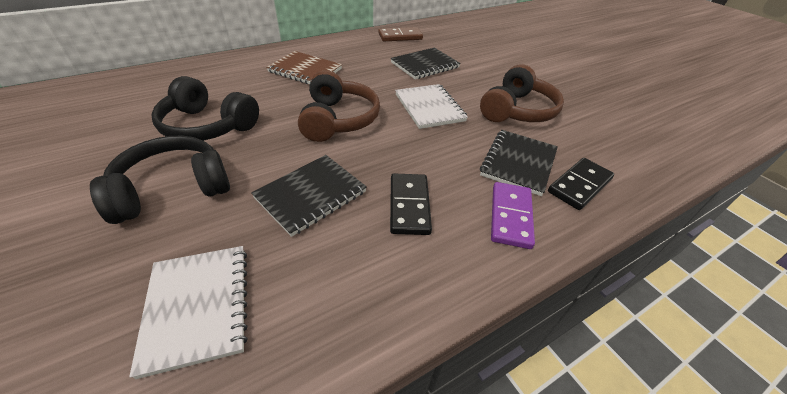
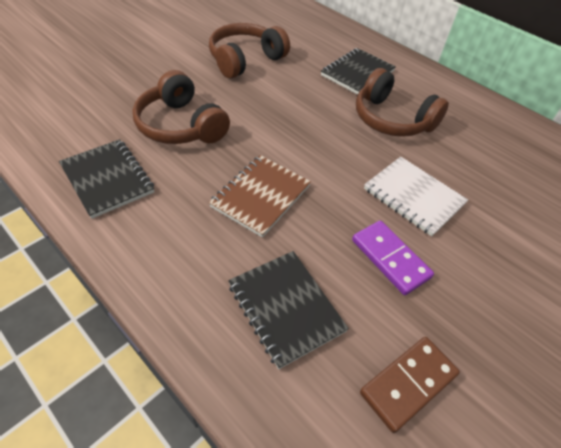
black domino: [390,173,432,235] [548,158,614,210] = 2 -> none = 0
black headphones: [90,136,230,224] [151,76,259,141] = 2 -> none = 0
brown headphones: [298,70,380,142] [480,64,564,122] = 2 -> [133,70,230,144] [209,23,290,78] [356,68,449,137] = 3
white notebook: [129,246,248,379] [395,84,468,129] = 2 -> [364,157,468,236] = 1

